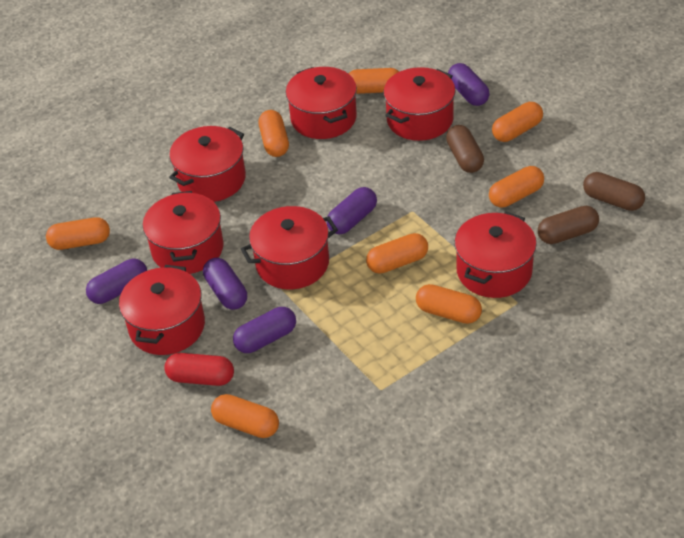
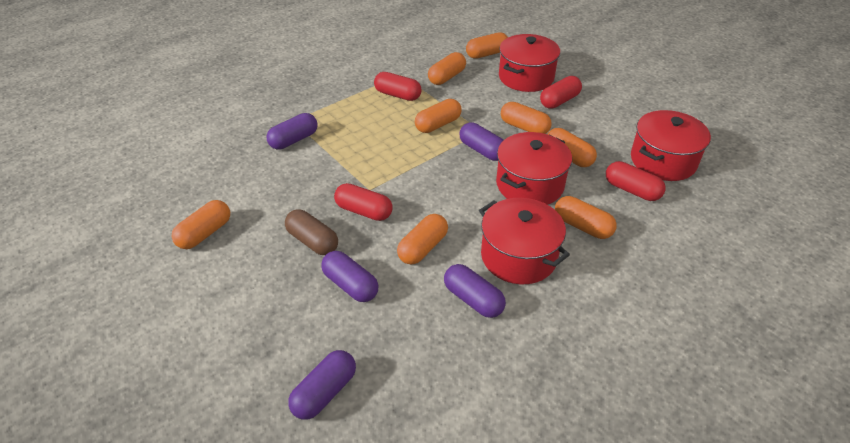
brown capsule: [446,125,484,173] [538,206,599,244] [583,172,645,211] = 3 -> [285,209,338,255] = 1
red capsule: [164,353,234,386] = 1 -> [334,183,393,221] [374,72,421,101] [540,76,582,109] [606,161,666,201] = 4
red pot: [119,265,205,355] [143,191,224,274] [169,126,246,202] [241,206,338,289] [286,67,357,139] [383,67,456,141] [455,212,537,298] = 7 -> [479,198,570,284] [496,132,572,205] [499,34,560,92] [631,110,711,181] = 4

